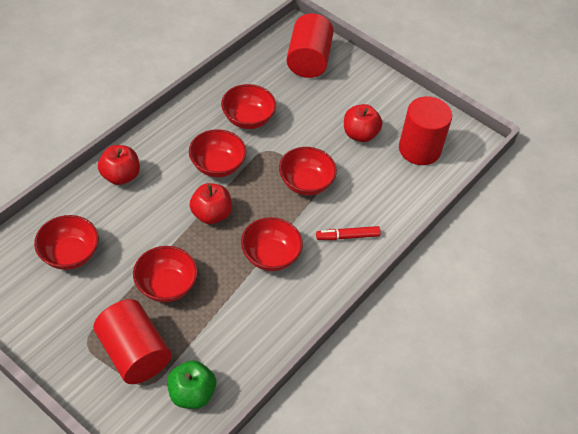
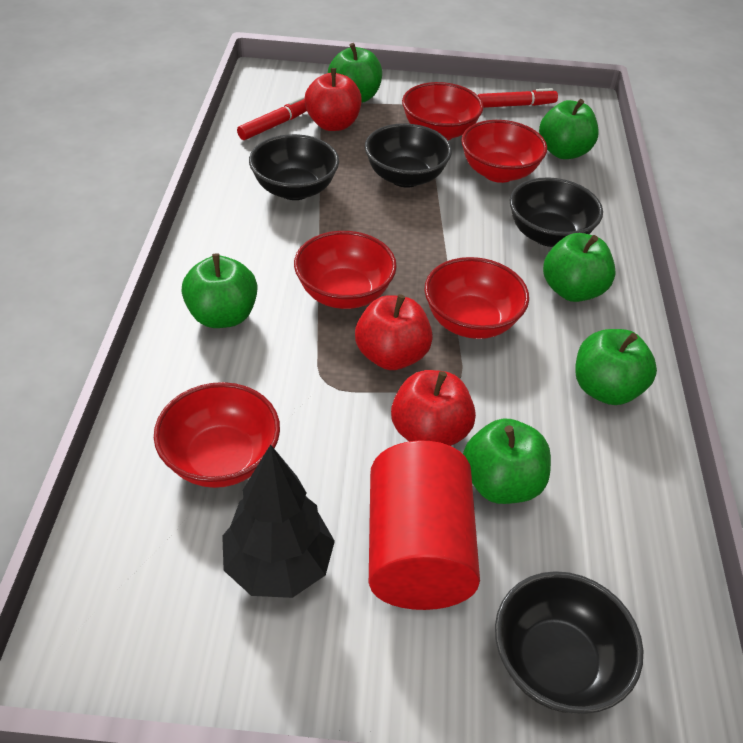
black bowl: none = 0 -> [249,134,339,200] [365,123,452,188] [495,571,643,714] [510,177,603,247] = 4
black tree: none = 0 -> [222,444,335,598] = 1
green apple: [167,360,216,409] = 1 -> [182,253,257,328] [328,43,382,103] [463,419,551,504] [539,99,599,159] [543,233,616,302] [575,329,657,405] = 6
red bowl: [34,215,99,270] [133,246,198,302] [189,129,246,177] [221,84,276,129] [241,217,303,271] [279,147,337,195] = 6 -> [154,382,280,488] [294,231,397,309] [402,82,484,140] [424,257,529,339] [461,120,547,183] = 5
red cylinder: [93,299,171,384] [286,13,334,78] [399,96,452,165] = 3 -> [369,440,480,610] = 1
red marker: [316,226,381,240] = 1 -> [237,97,307,140] [478,88,558,108] = 2

